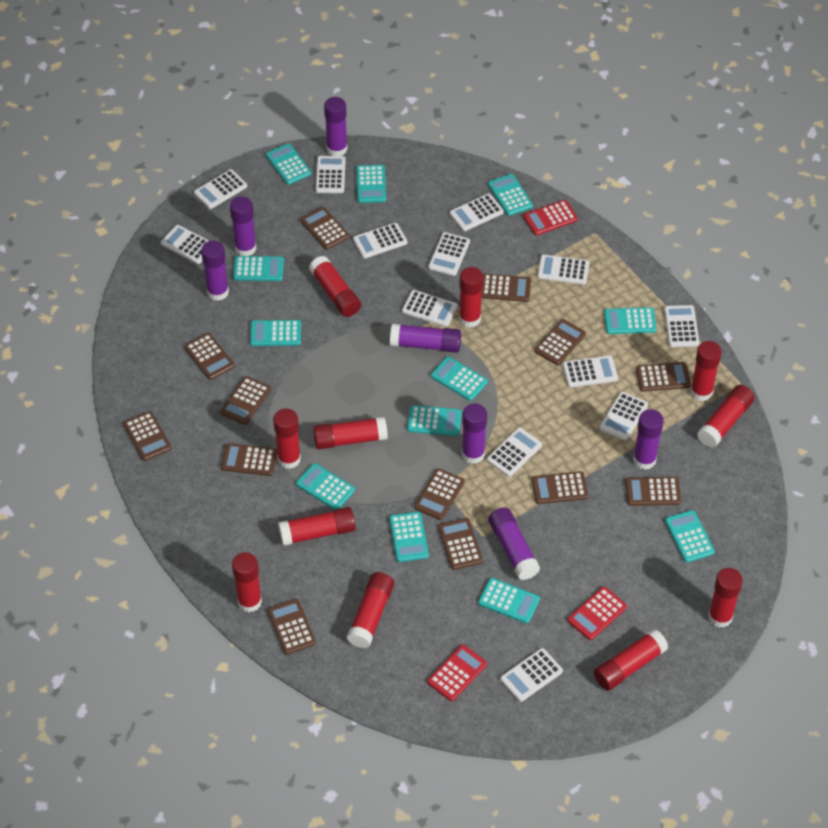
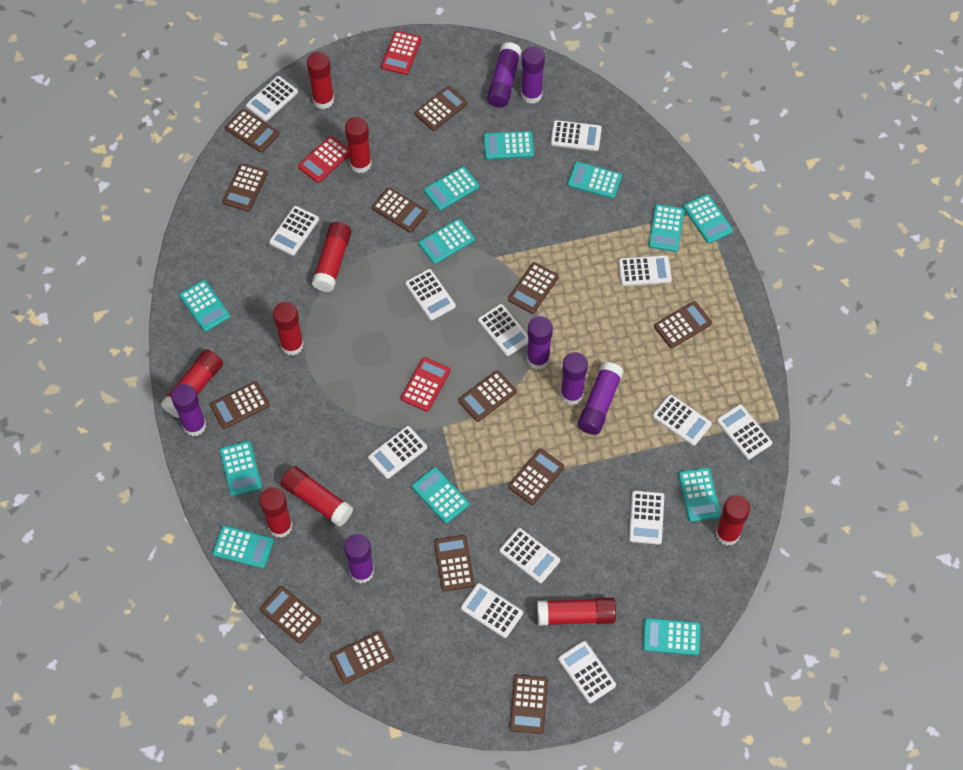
red glue stick: [232,552,262,612] [273,409,301,469] [278,507,356,546] [309,256,361,317] [313,416,388,449] [347,572,394,648] [459,267,483,328] [594,629,668,691] [690,341,722,401] [697,385,755,448] [708,568,743,628] = 11 -> [161,349,223,418] [260,487,292,538] [273,302,304,355] [281,466,353,527] [307,52,334,109] [312,222,352,292] [345,117,371,173] [537,597,616,626] [716,495,750,545] = 9

